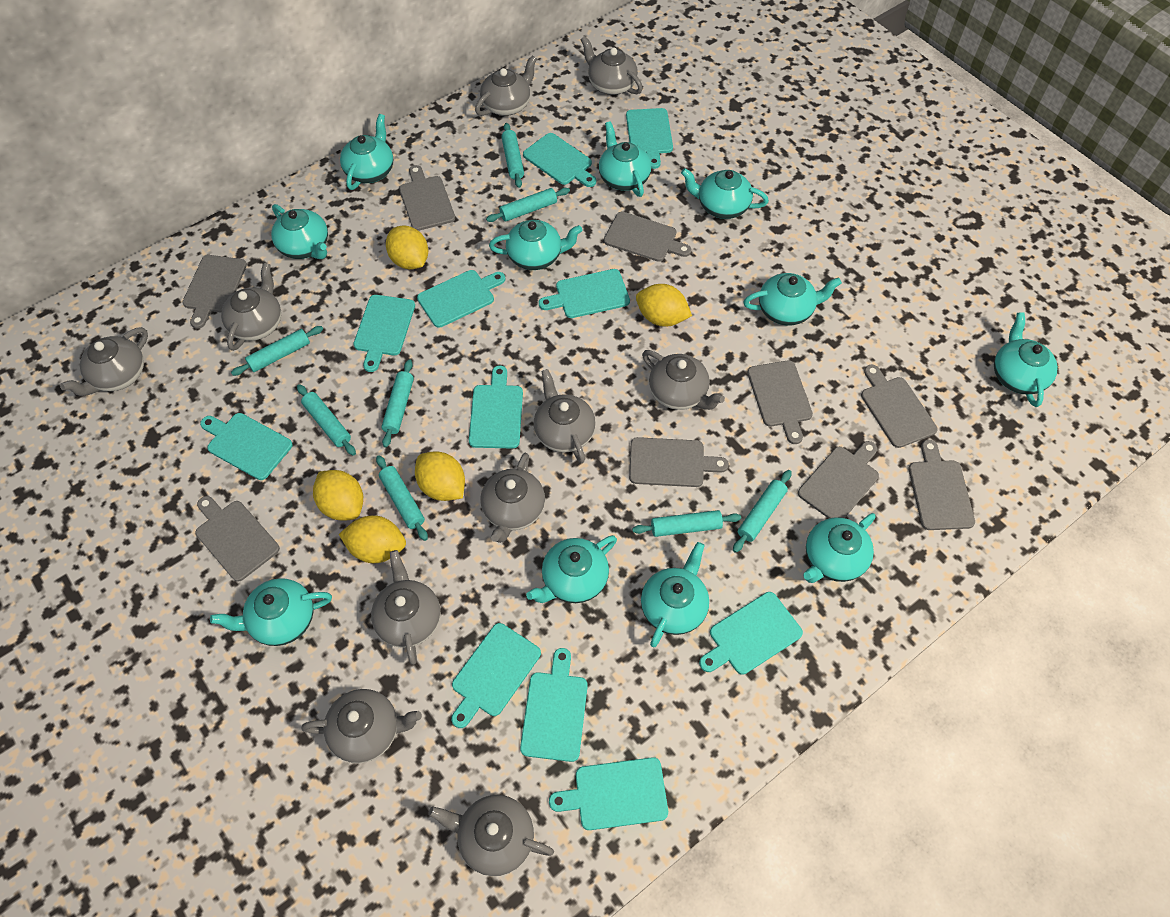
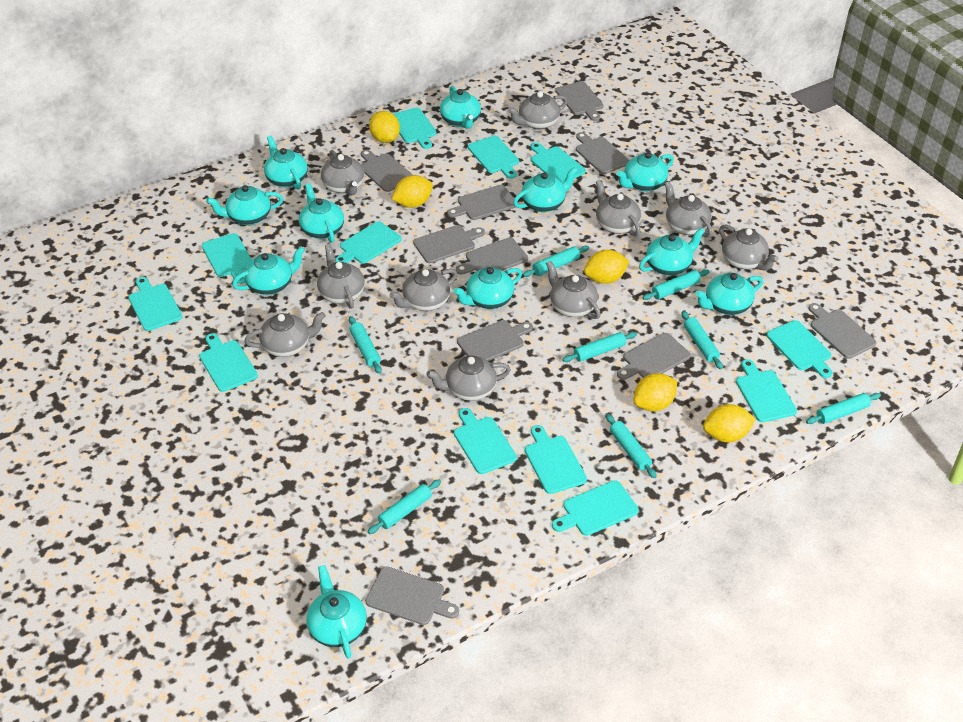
grey cutting board: [182,255,247,329] [195,496,280,582] [399,165,455,231] [604,212,691,262] [629,437,729,487] [747,360,813,444] [798,441,879,519] [861,365,938,448] [909,440,975,530] = 9 -> [361,150,413,192] [365,566,459,625] [413,225,485,263] [447,185,515,220] [456,237,528,275] [457,320,533,361] [555,81,603,121] [576,132,630,174] [617,333,691,380] [808,303,877,359] = 10
turquoise cutting board: [200,413,293,480] [353,295,415,372] [417,270,506,328] [451,623,541,728] [469,365,523,449] [520,648,588,762] [523,133,596,187] [539,269,630,318] [549,757,668,830] [626,108,673,169] [699,592,803,675] = 11 -> [129,277,182,331] [199,333,258,392] [202,233,252,284] [335,221,402,264] [393,107,437,149] [454,408,517,474] [468,136,519,179] [525,425,587,494] [531,142,586,182] [552,480,639,536] [736,359,797,422] [766,320,833,378] = 12

